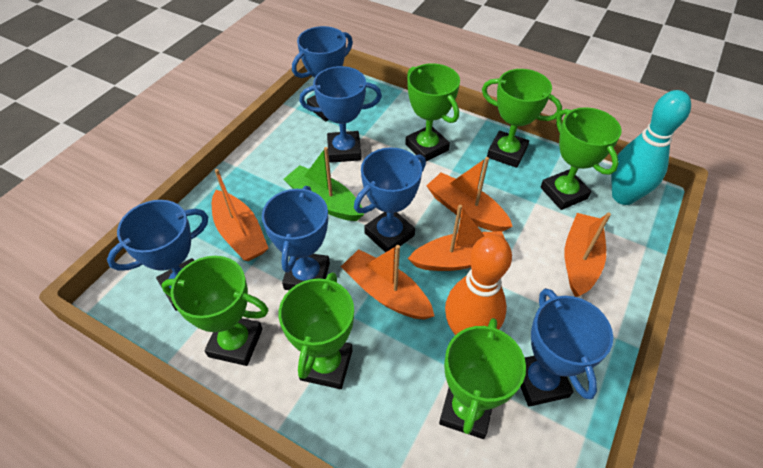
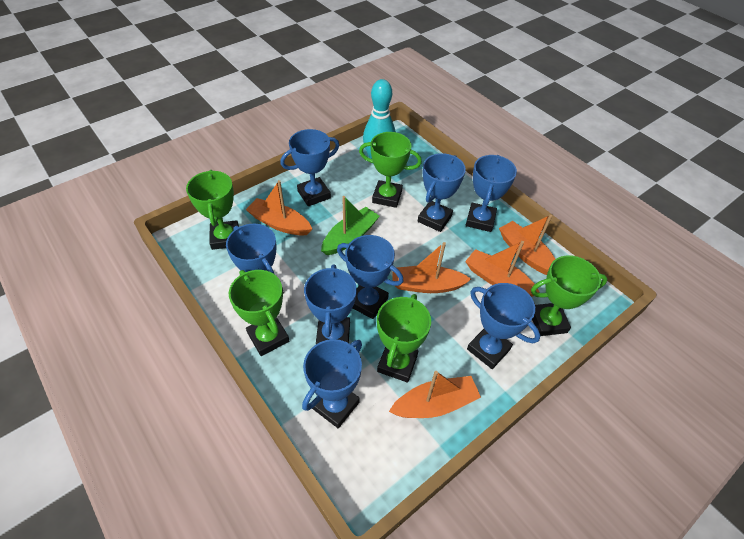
blue trophy: [107,200,208,311] [262,186,330,290] [292,26,353,122] [299,66,382,163] [354,147,426,252] [520,288,613,407] = 6 -> [226,224,284,294] [280,129,339,206] [302,339,362,428] [304,264,357,344] [337,235,404,319] [418,153,466,232] [466,155,517,232] [467,283,540,369] = 8
green trophy: [161,256,269,366] [279,272,354,389] [405,63,460,161] [439,318,526,439] [482,69,562,168] [540,107,622,210] = 6 -> [186,170,239,250] [229,270,289,356] [359,132,422,208] [377,294,431,382] [531,255,608,336] = 5
orange bowling pin: [445,234,512,335] = 1 -> none = 0

